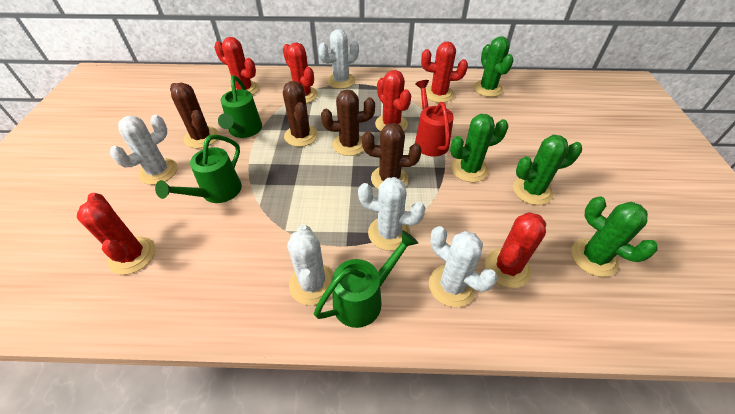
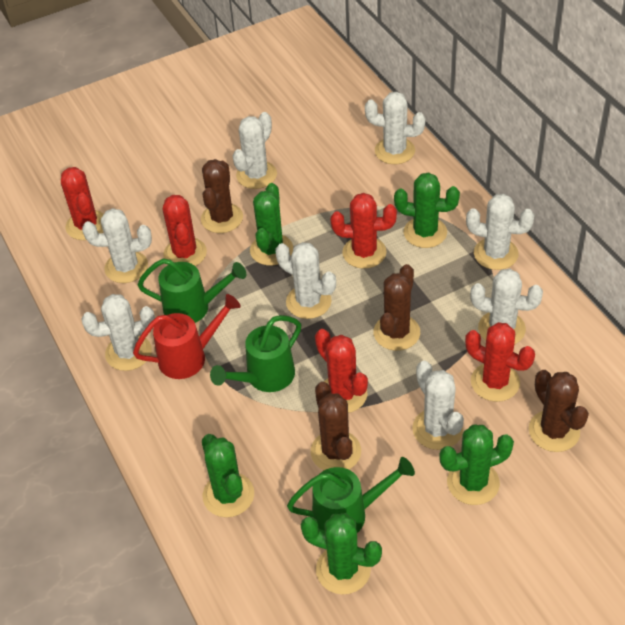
green cactus: [450,114,508,182] [473,36,514,97] [513,135,582,205] [571,196,658,277] = 4 -> [202,434,254,517] [250,183,293,265] [300,513,382,595] [394,173,460,248] [439,425,514,505] = 5
red cactus: [77,193,155,275] [214,37,259,95] [283,42,318,103] [375,70,411,132] [421,41,468,103] [484,212,546,288] = 6 -> [61,167,104,240] [163,195,207,266] [315,329,368,413] [331,193,397,269] [465,322,535,402] = 5
white cactus: [110,115,178,185] [287,225,334,305] [318,29,359,89] [358,177,426,251] [429,226,498,307] = 5 -> [81,294,155,371] [82,208,152,283] [233,112,277,189] [275,242,336,319] [365,92,426,164] [412,361,464,450] [466,194,535,270] [470,269,543,345] = 8

